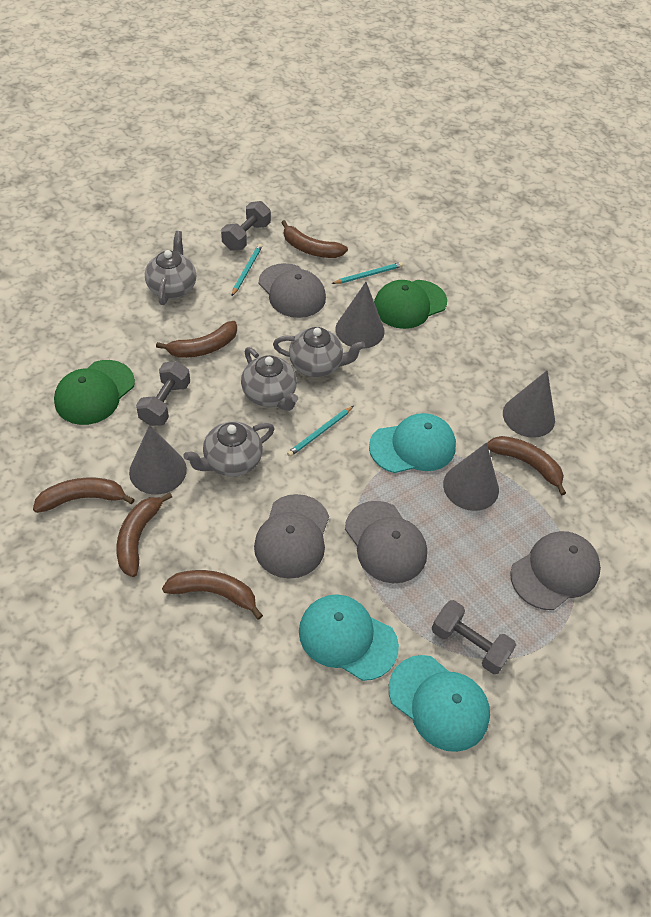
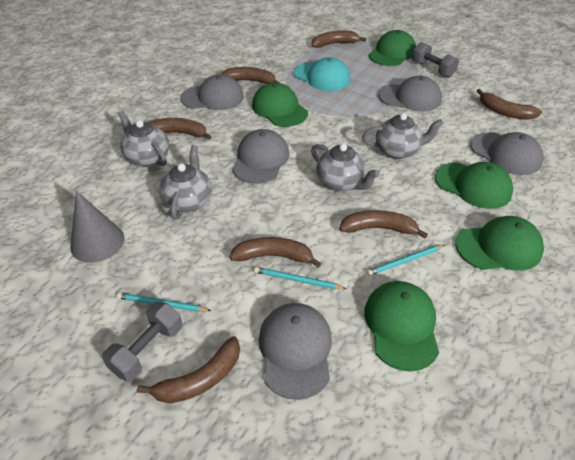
brown banana: [33,478,135,513] [117,492,172,577] [156,321,237,358] [162,570,263,620] [281,220,348,258] [487,436,566,495] = 6 -> [137,336,240,403] [149,118,212,140] [221,67,280,84] [229,237,321,268] [312,30,366,48] [339,210,428,239] [477,89,542,120] = 7
green cap: [54,360,135,425] [374,280,447,329] = 2 -> [252,82,308,127] [364,281,439,372] [369,30,416,66] [435,162,513,209] [455,216,544,271] = 5
grey cap: [254,494,329,579] [259,263,326,318] [345,501,427,583] [510,531,601,610] = 4 -> [181,74,244,110] [232,129,289,184] [259,303,332,400] [378,76,442,111] [470,132,543,175] = 5
grey cone: [129,425,187,495] [335,282,385,349] [443,443,499,511] [503,370,555,438] = 4 -> [70,191,124,263] = 1
grey dumbbell: [136,361,190,426] [221,201,271,251] [432,600,516,674] = 3 -> [102,302,182,382] [412,42,459,77] = 2
turquoise cap: [299,594,399,681] [369,413,456,473] [389,655,490,752] = 3 -> [294,57,351,91] = 1

